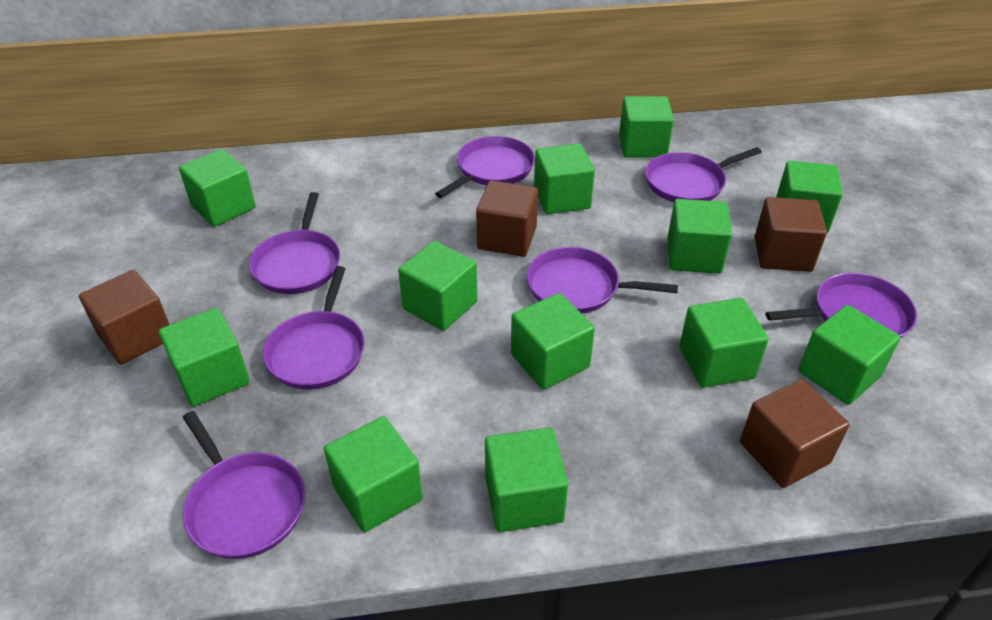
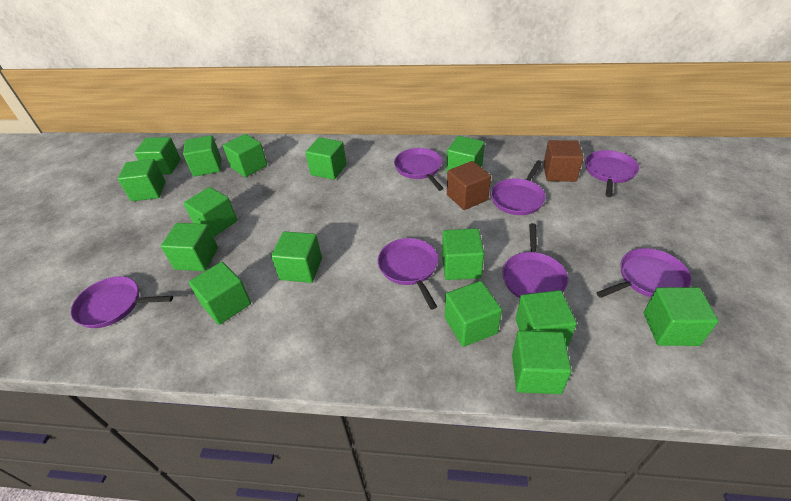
brown cube: [79,270,170,365] [476,180,538,257] [740,379,850,488] [755,197,827,272] = 4 -> [447,161,491,210] [543,140,584,182] = 2
green cube: [159,308,250,407] [179,149,256,227] [324,416,423,532] [398,241,477,331] [485,428,568,532] [511,293,595,390] [534,143,595,214] [619,96,674,158] [667,199,732,274] [679,298,769,388] [776,161,843,233] [798,305,900,405] = 12 -> [118,159,166,201] [134,137,181,175] [161,223,218,271] [183,135,221,177] [184,187,237,237] [189,262,251,325] [223,134,267,177] [271,231,322,283] [305,137,347,180] [442,228,484,280] [445,281,502,347] [446,136,485,173] [512,330,572,394] [516,290,577,347] [644,287,718,346] = 15

